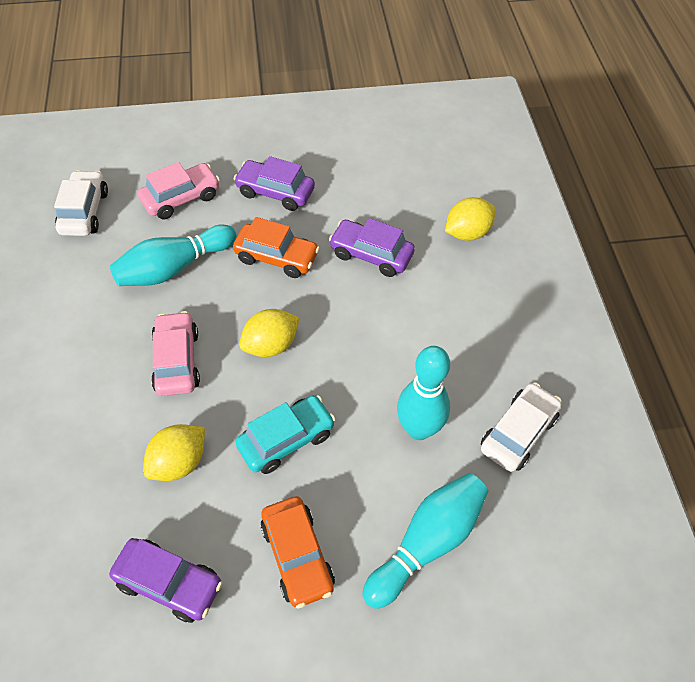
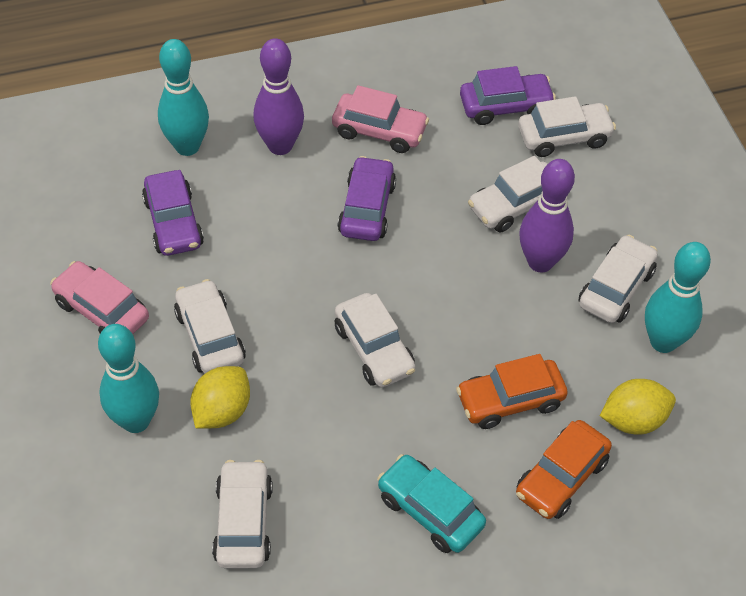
purple bowling pin: none = 0 -> [253,38,304,155] [519,159,575,273] = 2
white car: [54,170,108,236] [481,382,562,472] = 2 -> [174,279,246,374] [212,460,273,568] [335,293,416,387] [468,156,548,232] [518,96,616,157] [578,235,658,323] = 6
yellow lemon: [143,424,205,481] [239,309,300,357] [445,197,496,241] = 3 -> [190,366,250,429] [600,379,676,435] = 2

